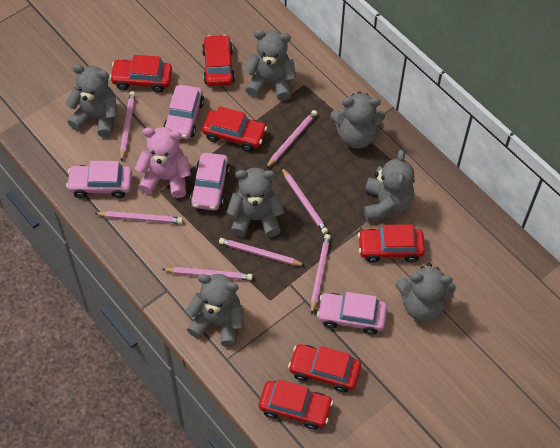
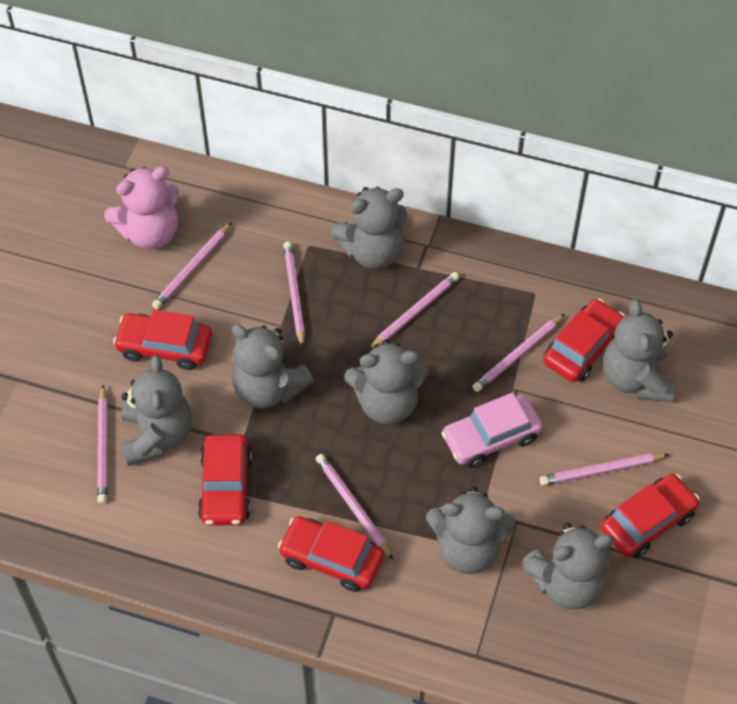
pink car: [66,161,132,198] [163,85,204,139] [190,153,230,210] [317,292,387,335] = 4 -> [441,393,543,468] = 1
red car: [110,55,172,92] [202,34,235,86] [202,106,267,151] [259,379,333,430] [288,344,361,393] [358,224,425,263] = 6 -> [113,310,212,370] [198,434,252,526] [278,516,384,592] [543,299,625,382] [601,474,700,558] = 5

